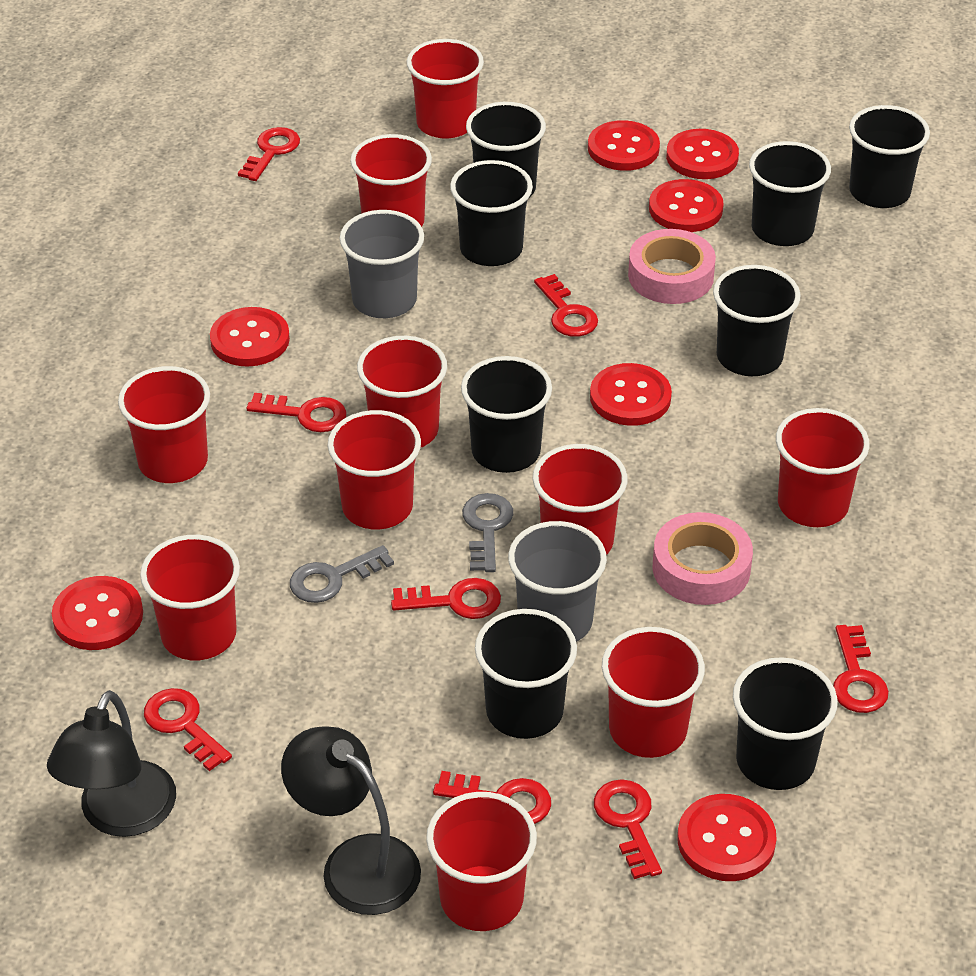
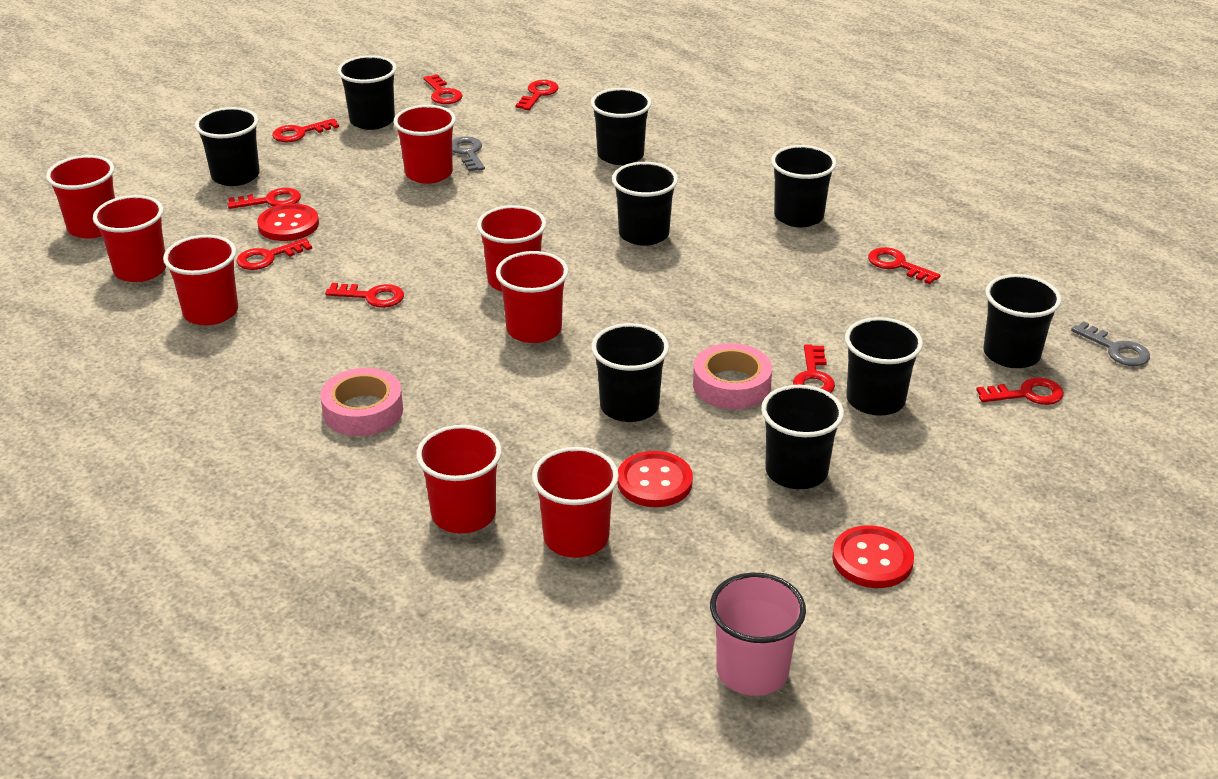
black cup: [450,160,533,266] [461,356,552,473] [466,102,546,197] [475,609,577,739] [713,265,801,376] [733,657,838,790] [749,141,831,246] [849,105,930,208] = 8 -> [195,107,260,186] [337,55,397,130] [591,88,651,165] [591,323,669,422] [612,162,678,246] [761,385,844,489] [771,145,837,227] [845,317,923,415] [983,274,1062,368] = 9
black lamp: [47,690,176,837] [281,726,421,915] = 2 -> none = 0
grey cup: [339,210,424,318] [508,521,607,642] = 2 -> none = 0
pink cup: none = 0 -> [710,572,806,696] = 1
red button: [52,576,143,650] [210,307,290,366] [588,120,660,171] [590,363,672,426] [649,179,724,232] [666,129,739,179] [677,794,777,881] = 7 -> [257,203,319,241] [617,451,693,507] [832,525,914,588] = 3
red cup: [118,366,210,483] [140,535,240,660] [327,410,421,529] [350,134,432,227] [357,336,447,447] [407,39,484,139] [426,792,537,931] [533,444,627,555] [602,627,705,758] [776,408,870,527] = 10 -> [46,155,115,238] [93,195,166,282] [163,235,238,325] [393,105,456,184] [416,425,502,533] [477,205,546,291] [496,251,568,343] [532,447,619,558] = 8
red key: [144,688,232,771] [238,127,300,181] [247,393,346,432] [391,578,501,619] [433,771,551,824] [534,274,598,337] [594,779,662,879] [833,625,889,713] = 8 -> [228,188,301,209] [237,238,312,270] [272,118,339,142] [325,283,404,308] [423,74,462,104] [516,80,559,110] [793,345,835,393] [868,247,940,284] [976,377,1064,405] = 9

